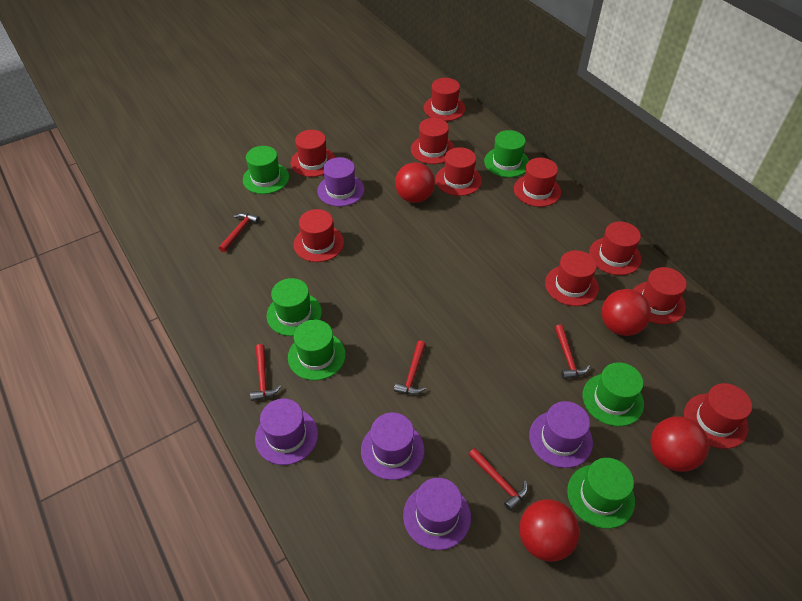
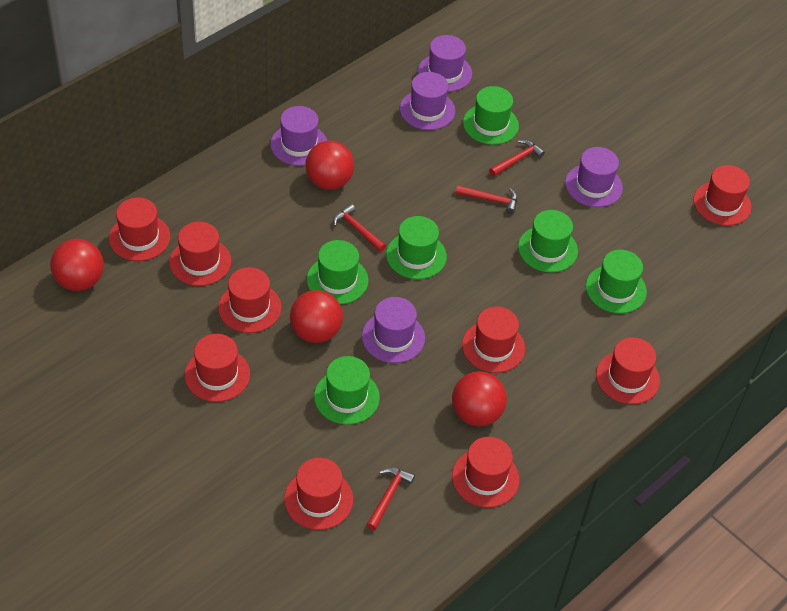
red hammer: [219,213,260,252] [250,344,281,401] [394,340,426,394] [468,448,528,511] [554,324,590,379] = 5 -> [333,204,386,252] [366,467,415,530] [455,185,517,214] [489,140,545,177] = 4
red hat: [291,130,335,177] [294,209,344,262] [411,118,455,164] [424,78,465,121] [435,147,482,196] [514,158,561,207] [545,250,599,306] [589,222,641,275] [633,267,687,324] [684,383,752,449] = 10 -> [109,197,171,261] [169,222,231,286] [185,334,250,402] [218,267,282,333] [284,458,353,530] [452,437,520,508] [462,306,525,373] [596,337,660,404] [693,165,751,226] = 9

